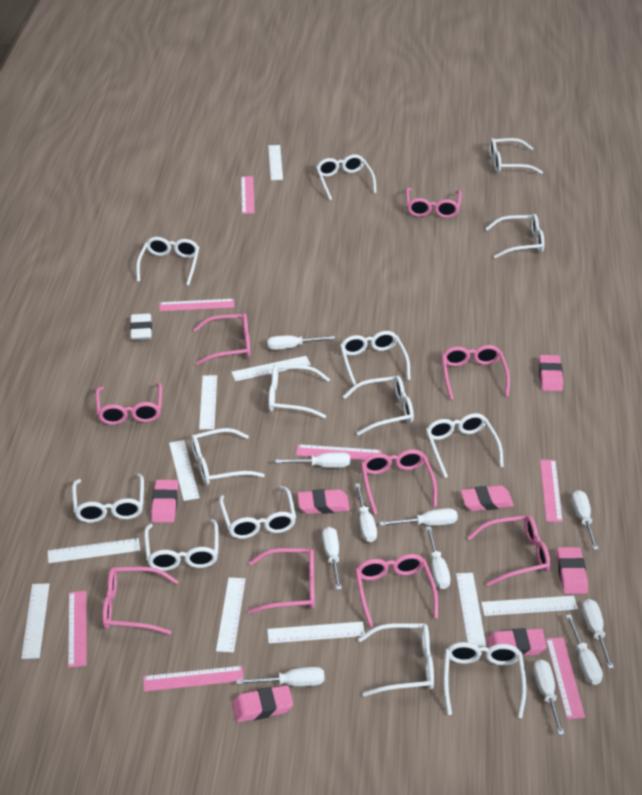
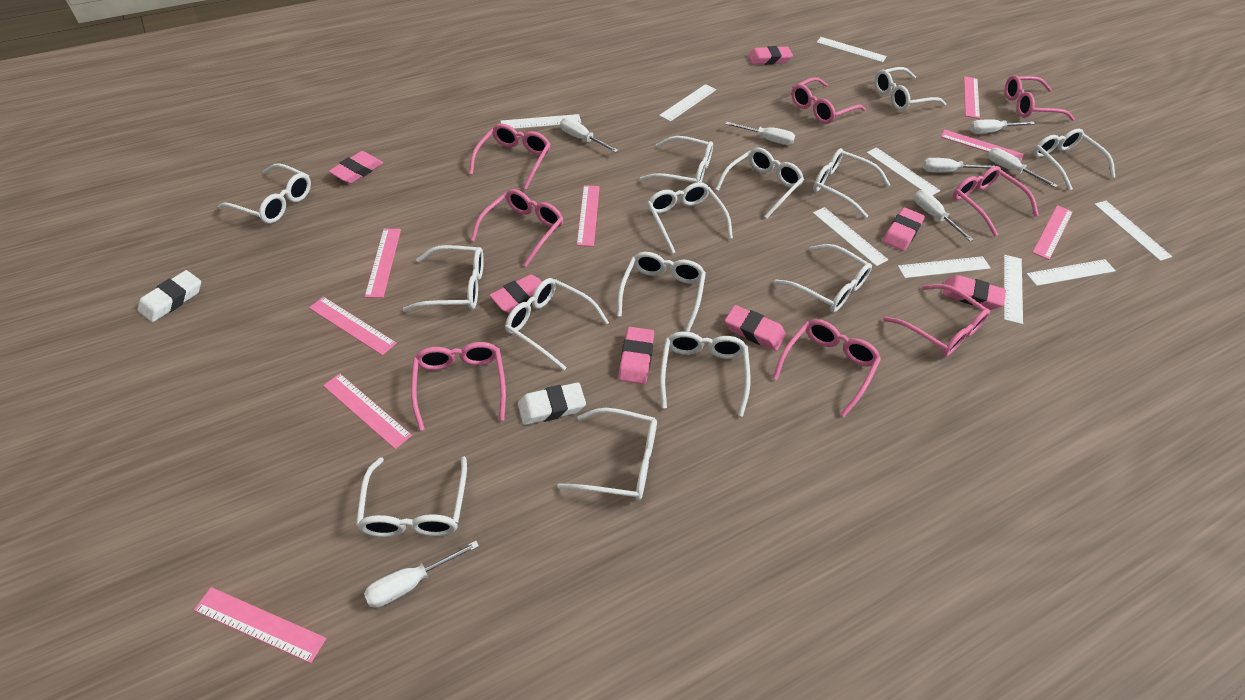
pink glasses: [95,383,162,425] [102,567,178,635] [193,313,251,365] [248,548,315,614] [355,554,438,628] [361,449,437,515] [406,188,462,218] [442,345,510,400] [467,515,550,586] = 9 -> [411,342,506,431] [469,124,551,190] [470,189,563,267] [772,319,881,417] [791,77,866,124] [883,284,990,357] [953,166,1039,237] [1005,75,1075,121] = 8
pink ruler: [68,591,87,668] [143,666,244,692] [159,299,234,311] [241,176,255,214] [296,444,382,460] [540,460,563,522] [546,637,585,719] = 7 -> [194,587,326,663] [309,297,397,356] [323,373,412,449] [365,229,401,298] [577,185,600,247] [941,129,1023,162] [964,76,980,119] [1032,205,1073,260] = 8
white eraser: [130,314,152,340] = 1 -> [138,270,201,322] [518,382,586,425] = 2
white ruler: [21,583,50,659] [48,538,140,563] [169,440,199,501] [199,375,217,429] [216,577,245,652] [231,356,311,381] [267,622,365,643] [268,145,283,180] [456,573,486,647] [481,596,578,616] = 10 -> [500,114,581,129] [659,84,716,122] [813,207,888,266] [816,37,887,63] [867,147,940,196] [898,256,991,278] [1004,255,1023,325] [1026,259,1116,286] [1094,201,1172,261] = 9
white screwdriver: [237,667,325,686] [267,335,335,350] [275,452,350,468] [322,527,342,590] [355,483,377,542] [380,508,458,526] [426,526,451,589] [533,659,564,735] [566,614,603,685] [572,490,599,550] [582,599,614,669] = 11 -> [364,541,479,608] [560,118,619,153] [726,122,795,145] [914,190,974,242] [923,158,995,172] [970,119,1035,134] [988,148,1058,187] = 7

